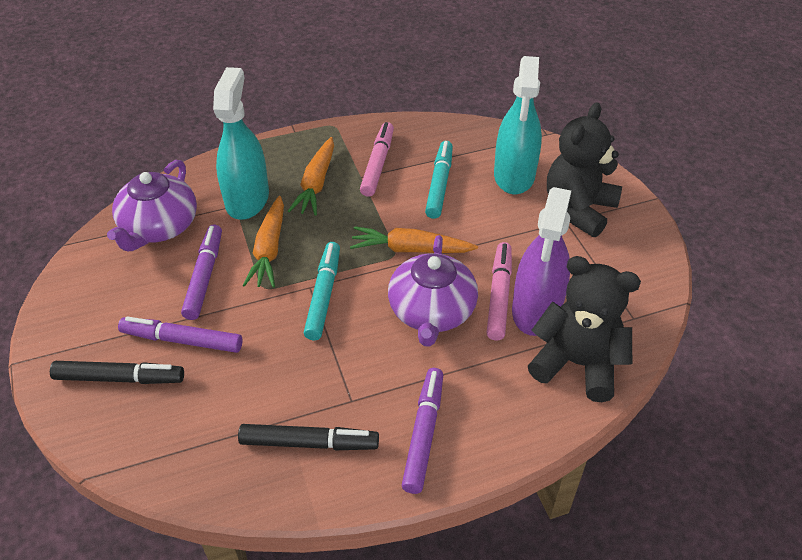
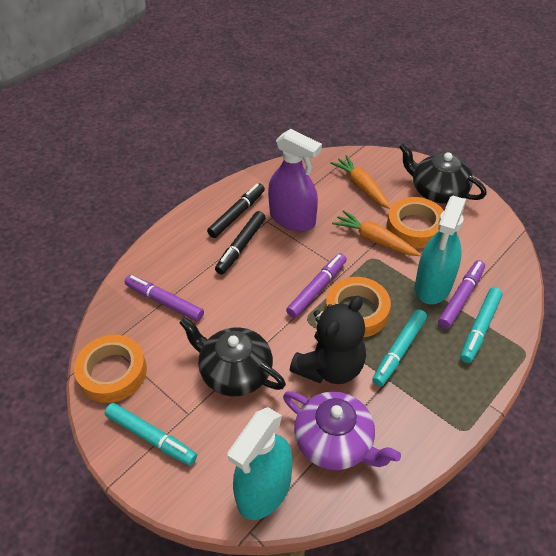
black teapot: none = 0 -> [179,317,286,396] [399,143,487,204] = 2
black teddy bear: [528,256,641,402] [547,102,622,237] = 2 -> [290,296,366,384] = 1
orange carrot: [243,196,284,288] [288,137,334,216] [350,226,478,253] = 3 -> [330,155,391,209] [332,210,421,256] = 2
orange tape: none = 0 -> [74,335,147,403] [325,277,391,337] [387,197,444,248] = 3
pink marker: [360,122,394,197] [487,242,512,340] = 2 -> none = 0
purple teapot: [107,160,197,251] [388,235,478,347] = 2 -> [283,391,401,470] = 1
turquoise marker: [304,242,340,340] [425,141,453,219] = 2 -> [105,403,197,466] [372,309,427,387] [460,287,503,363] = 3

